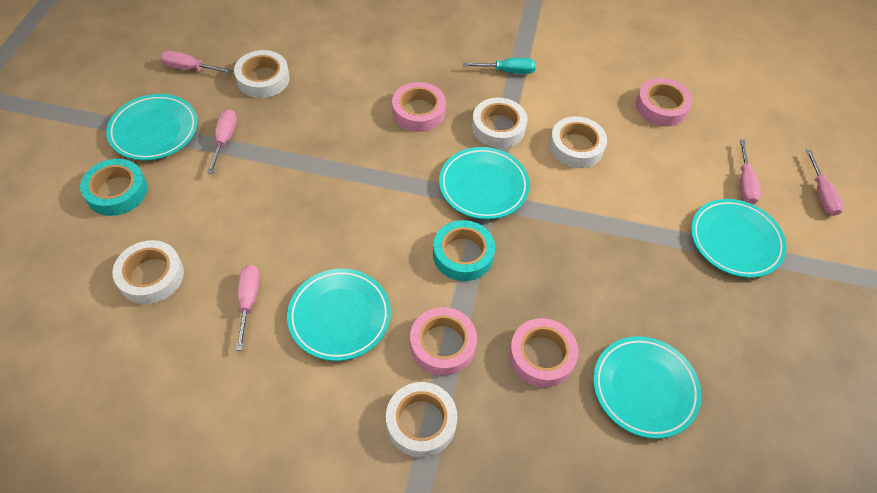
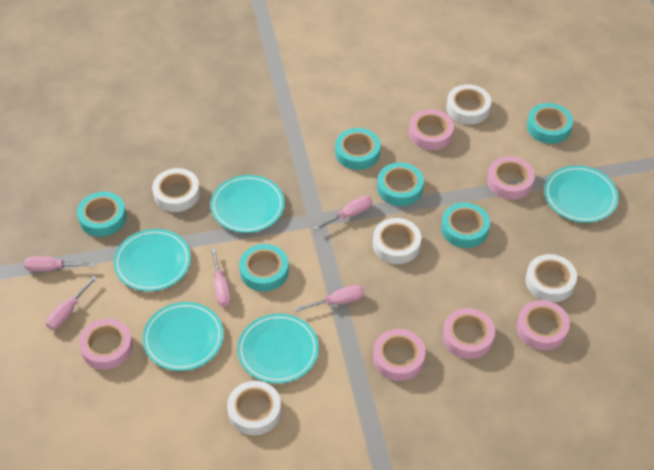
pink tape: [392,82,446,132] [410,307,477,376] [509,318,578,387] [636,78,693,126] = 4 -> [79,319,133,370] [373,329,426,381] [409,109,454,150] [443,308,495,359] [487,156,535,200] [517,300,570,351] = 6
turquoise screwdriver: [463,58,536,74] = 1 -> none = 0
turquoise tape: [80,159,147,216] [433,220,495,281] = 2 -> [77,192,127,237] [239,244,289,291] [335,128,381,170] [377,163,424,206] [441,203,490,248] [527,103,573,144] = 6

